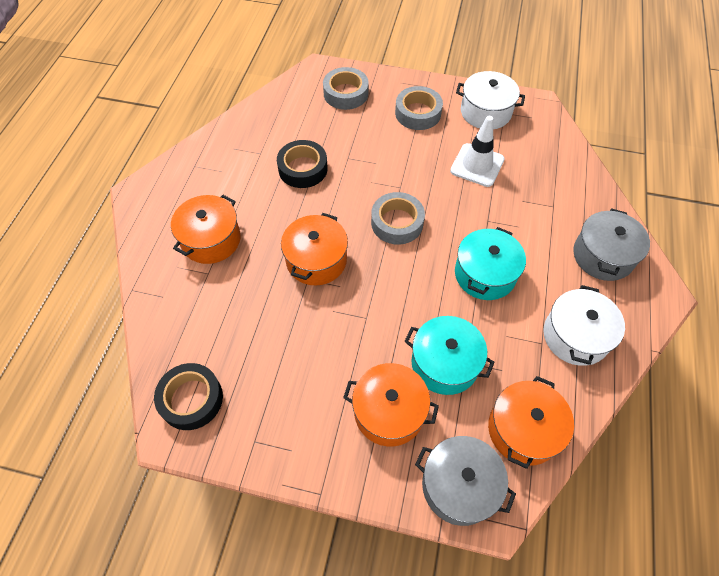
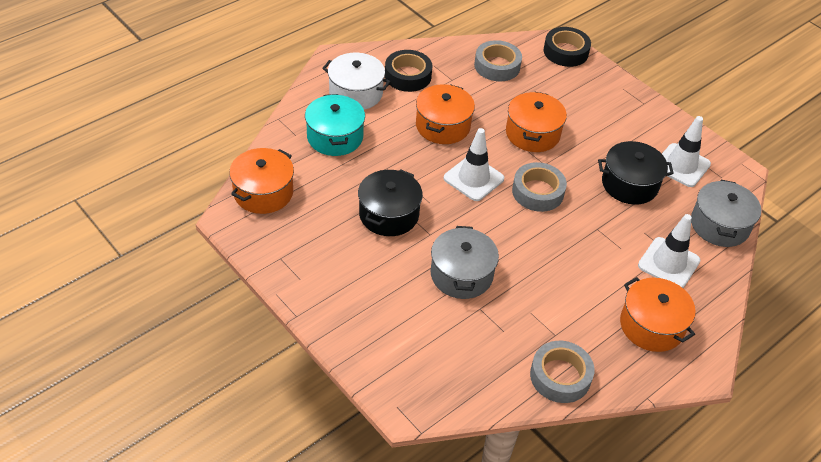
black pot: none = 0 -> [358,169,423,236] [598,141,674,205] = 2
turquoise pot: [404,316,495,395] [455,227,526,300] = 2 -> [305,94,365,156] = 1
white pot: [456,71,525,129] [543,285,625,366] = 2 -> [322,53,391,110] = 1
white traffic cone: [450,116,505,187] = 1 -> [444,128,504,201] [638,214,700,288] [662,116,711,187] = 3

